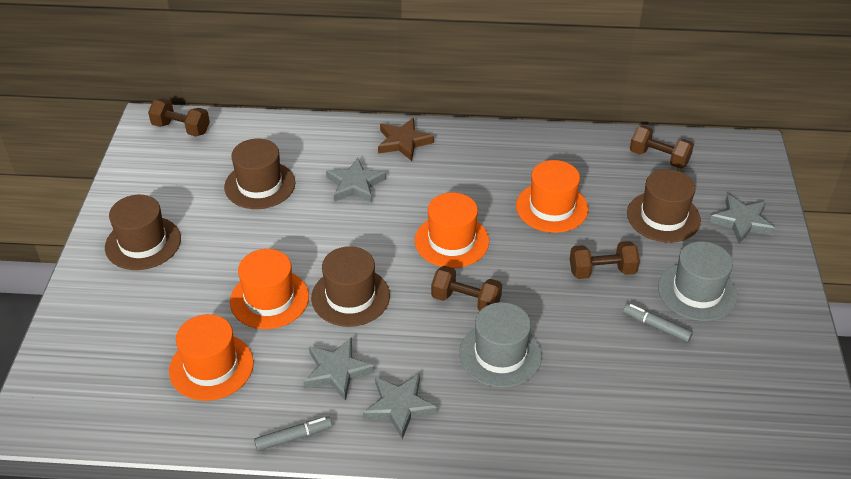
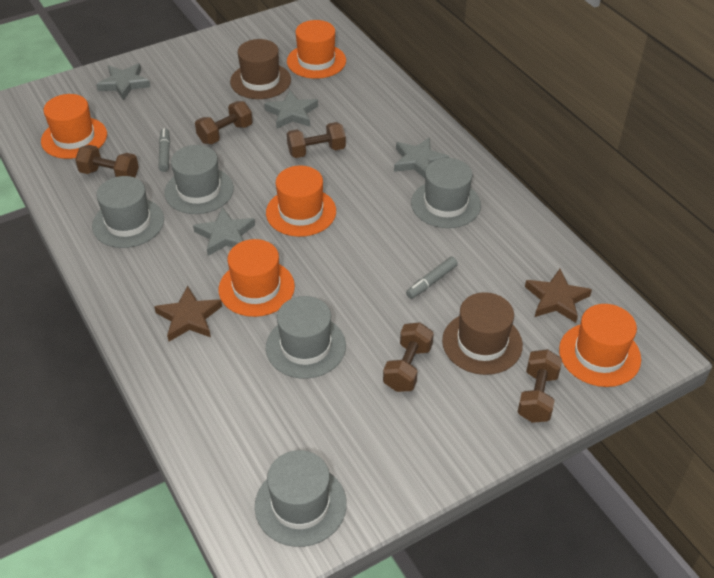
brown dumbbell: [148,98,210,136] [431,266,502,312] [570,241,640,279] [630,125,694,169] = 4 -> [75,145,139,178] [195,101,253,144] [287,122,346,158] [383,322,434,392] [517,349,562,423] = 5
brown hat: [105,195,181,270] [224,139,296,209] [311,246,390,327] [627,169,701,243] = 4 -> [230,39,291,99] [442,292,523,375] = 2
brown star: [378,118,434,161] = 1 -> [154,285,222,341] [525,269,592,323] = 2
grey hat: [459,302,542,388] [658,241,738,321] = 2 -> [92,176,164,248] [164,145,234,214] [255,450,347,547] [266,296,346,379] [411,158,481,228] = 5
orange hat: [169,314,254,401] [230,249,309,329] [415,193,489,268] [516,160,589,233] = 4 -> [41,94,107,159] [219,239,295,317] [266,166,336,237] [287,20,346,79] [559,304,641,387] = 5

